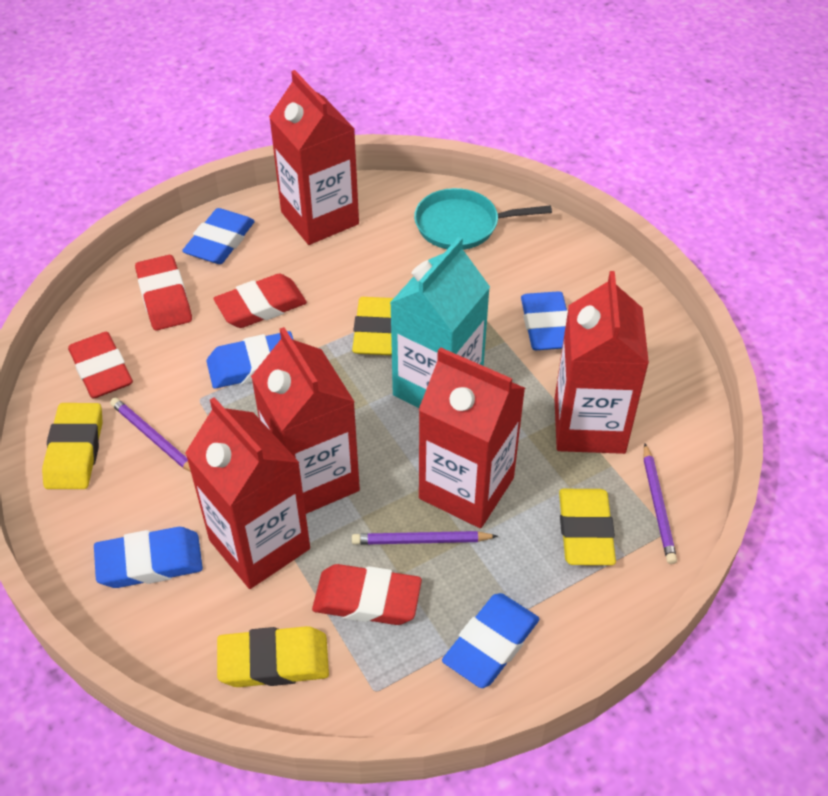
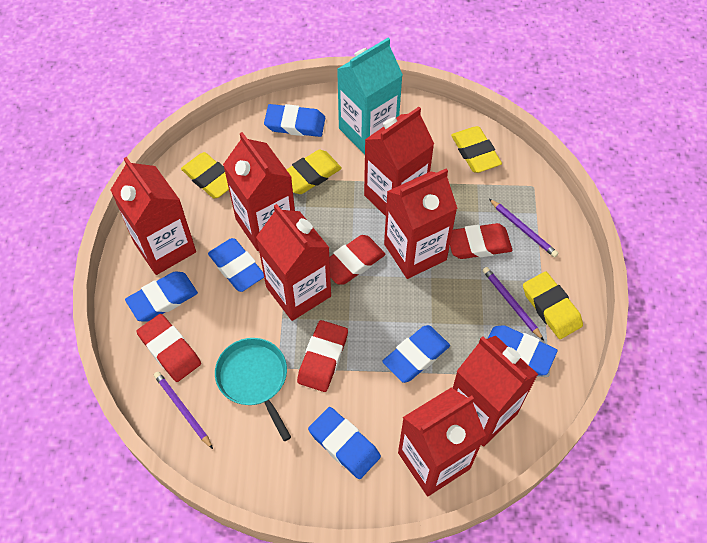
blue eraser: [94,527,203,588] [182,208,255,264] [206,331,293,389] [442,593,539,688] [521,291,568,350] = 5 -> [125,271,198,322] [208,238,264,292] [264,104,325,137] [308,407,381,479] [382,325,450,383] [488,325,558,376] = 6
red carton: [185,397,310,589] [251,327,360,514] [269,70,359,245] [419,347,525,528] [554,271,649,454] = 5 -> [111,157,196,275] [223,132,295,251] [256,204,331,321] [364,107,434,216] [384,168,458,279] [398,388,486,496] [453,336,538,446] = 7

